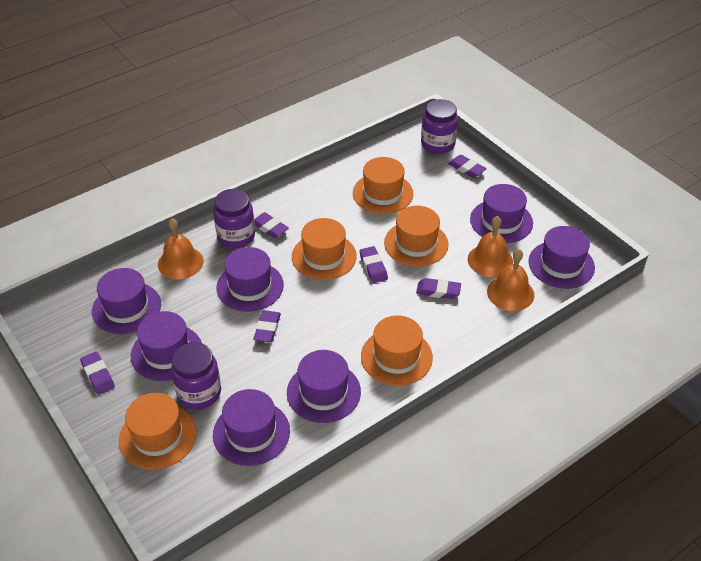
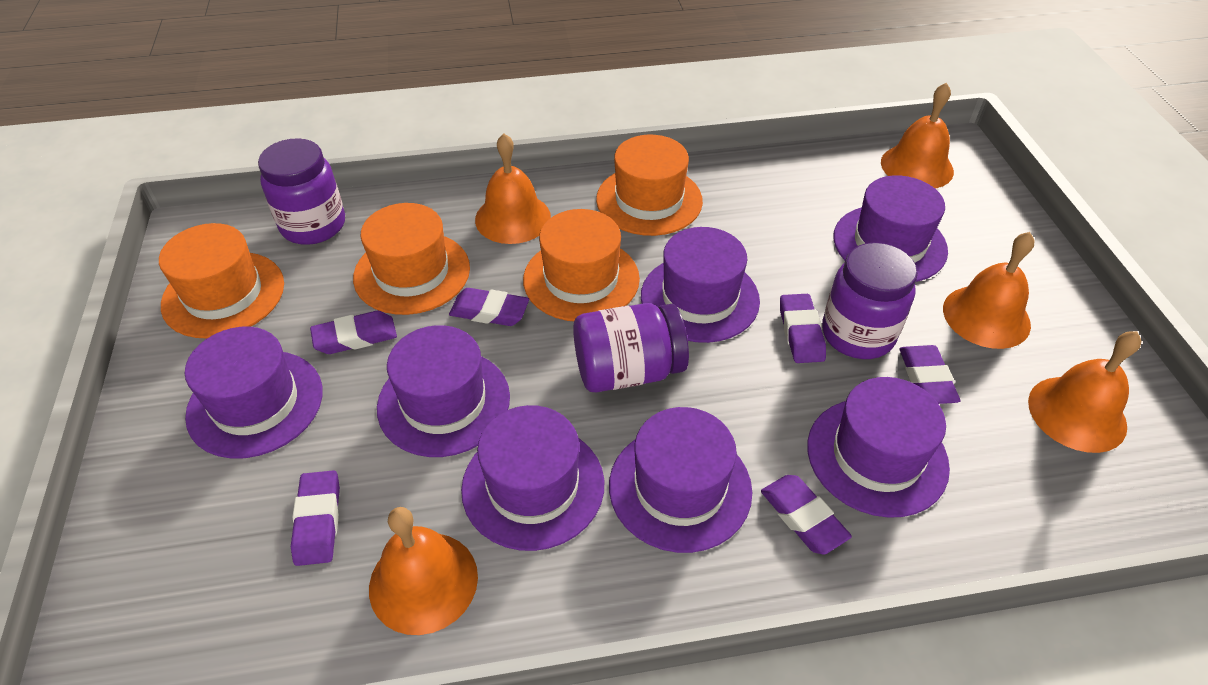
orange bell: [158,218,204,279] [468,216,513,277] [487,249,534,311] = 3 -> [369,507,478,635] [475,134,551,244] [881,83,954,189] [943,232,1035,349] [1028,331,1141,453] = 5
orange hat: [119,393,197,470] [292,218,357,280] [353,157,413,214] [361,315,433,386] [384,206,449,267] = 5 -> [159,223,284,338] [353,203,470,315] [523,209,640,321] [596,135,703,236] = 4

